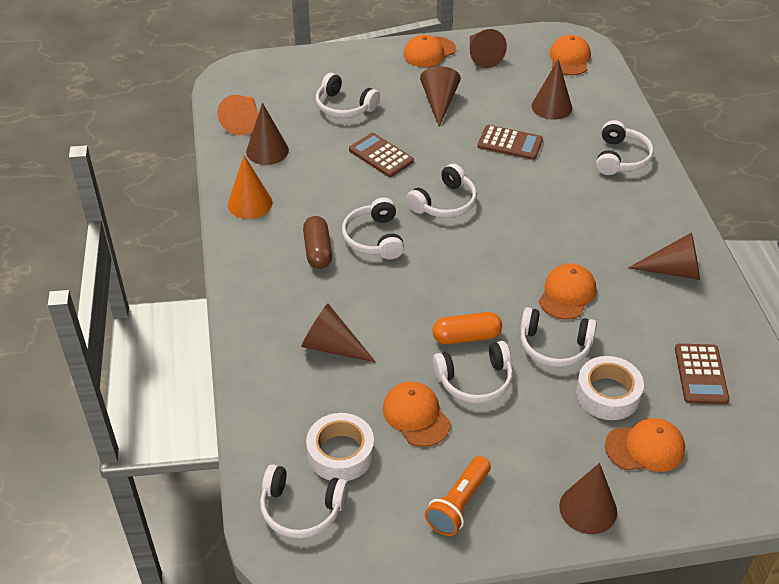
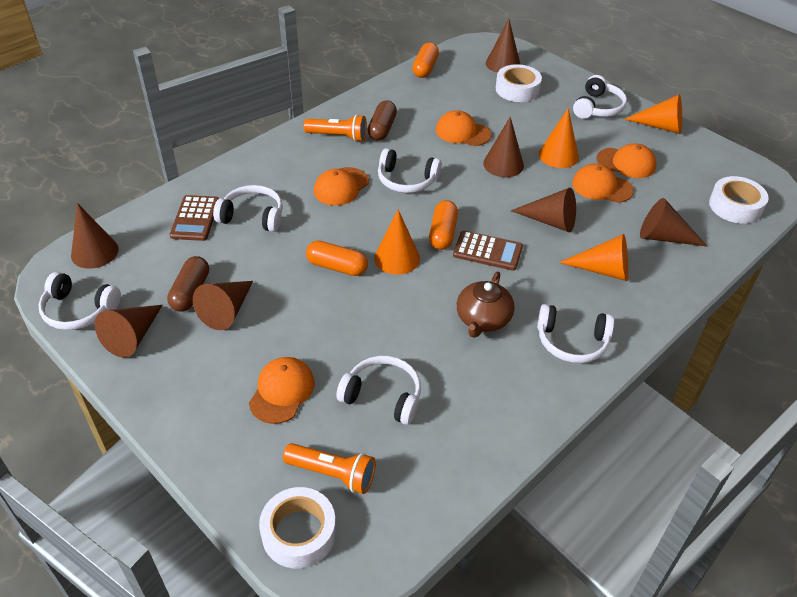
brown calculator: [349,133,414,177] [478,125,543,160] [675,344,730,404] = 3 -> [170,195,219,241] [453,231,523,271] = 2
brown capsule: [303,216,332,269] = 1 -> [167,256,209,312] [368,100,397,141] = 2
brown teapot: none = 0 -> [457,272,515,338] = 1
orange capsule: [432,312,502,344] = 1 -> [306,241,368,276] [412,43,439,78] [429,200,458,250] = 3
orange cone: [218,95,258,135] [228,155,272,219] = 2 -> [374,210,420,275] [539,108,579,168] [559,234,628,281] [624,94,682,134] = 4
orange flashlight: [425,456,491,536] = 1 -> [283,443,376,494] [304,114,367,142] = 2
white headphones: [260,464,349,538] [316,73,380,118] [342,198,404,259] [406,163,477,218] [433,341,513,403] [520,307,597,367] [596,120,654,175] = 7 -> [38,272,121,330] [213,185,283,232] [336,356,421,425] [378,148,442,193] [537,304,614,363] [573,75,627,119] = 6
white tape: [306,413,374,481] [576,356,644,420] = 2 -> [259,487,336,568] [496,64,542,102] [709,176,769,224] = 3

